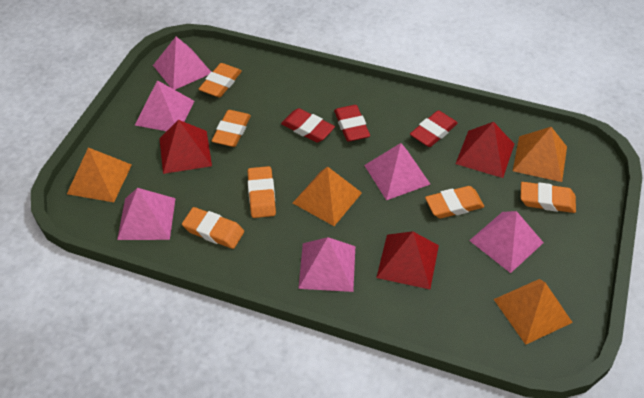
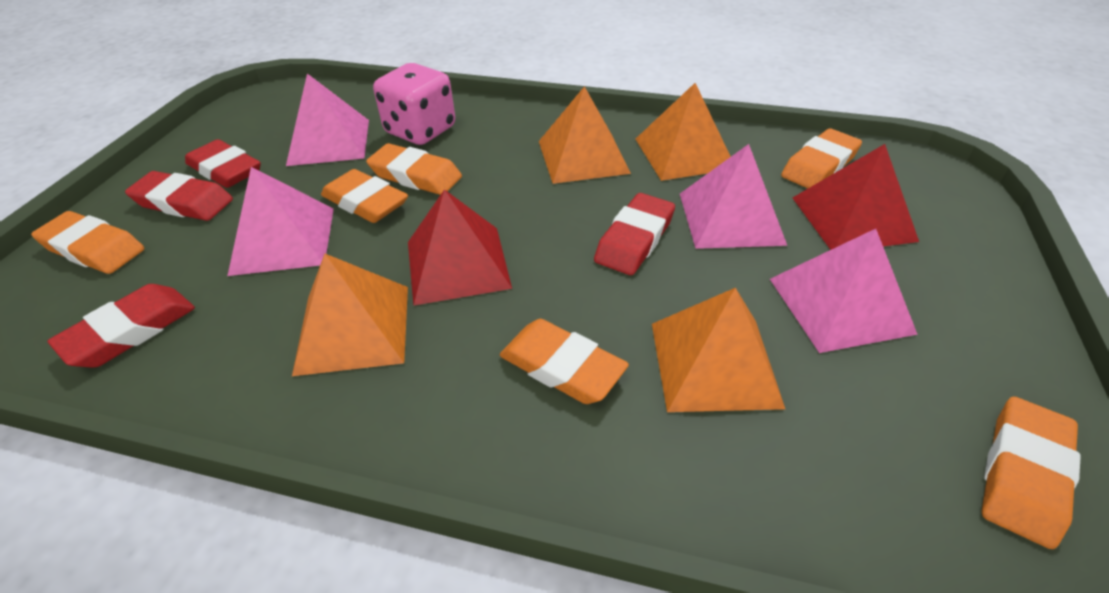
pink dice: none = 0 -> [373,63,455,145] = 1
pink pyramid: [117,188,176,240] [135,80,194,131] [153,36,211,90] [298,237,355,292] [364,143,430,200] [469,211,544,273] = 6 -> [227,167,334,276] [286,74,369,166] [680,144,787,249] [770,229,918,353] = 4
red eraser: [281,108,335,142] [334,105,370,142] [410,110,458,147] = 3 -> [48,284,195,368] [125,171,233,221] [185,139,261,188] [594,193,675,275] = 4
red pyramid: [159,120,212,174] [376,231,439,289] [456,122,514,178] = 3 -> [408,189,512,306] [793,144,919,250] = 2

